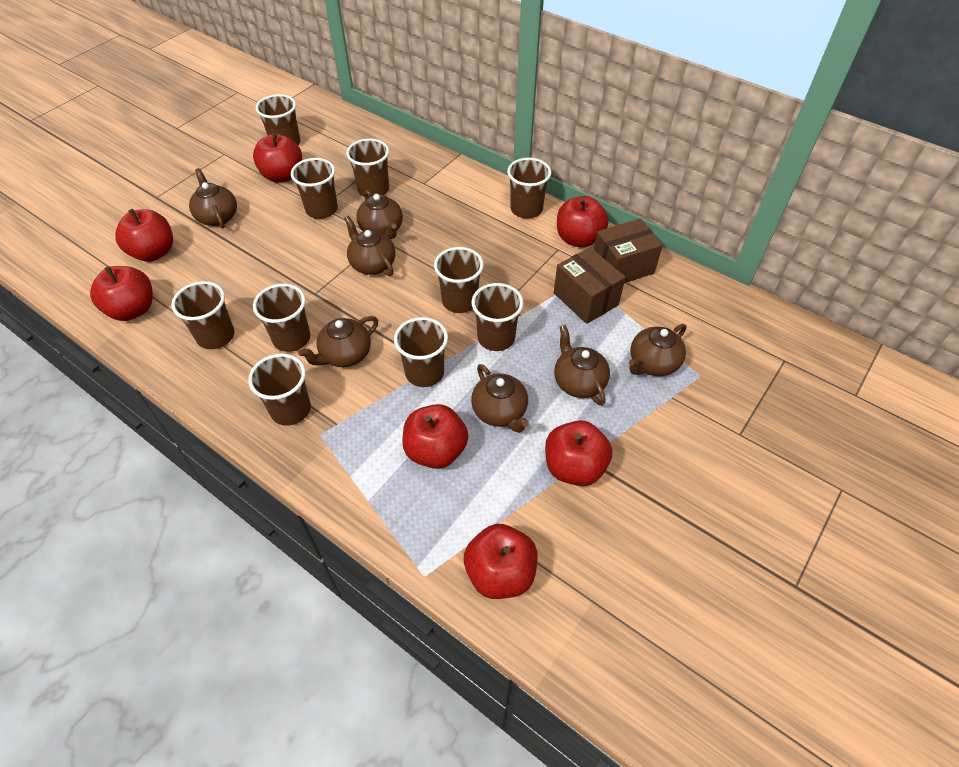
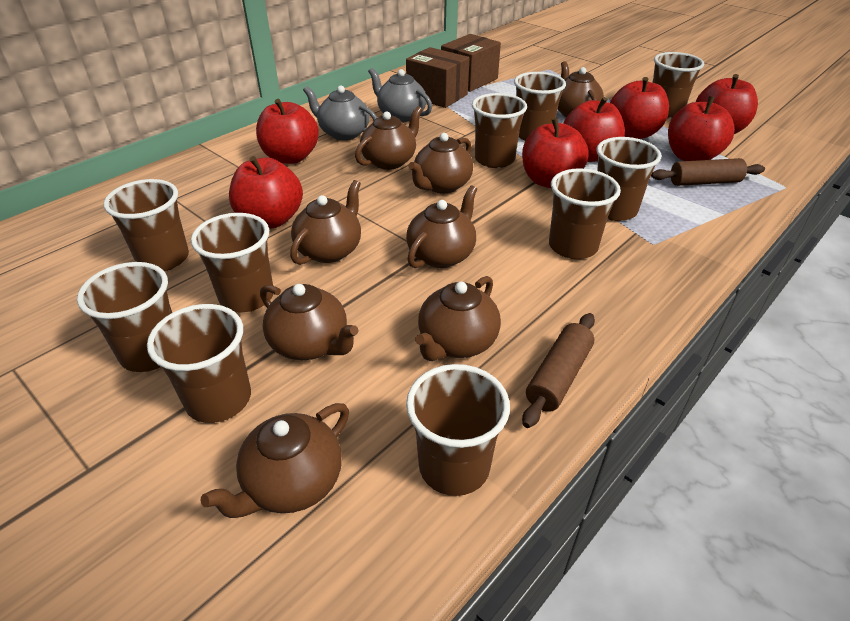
brown rolling pin: none = 0 -> [522,313,595,428] [651,158,765,186] = 2
brown teapot: [189,168,237,229] [298,316,378,367] [344,216,396,276] [356,190,403,239] [471,364,529,433] [554,325,610,406] [629,324,687,376] = 7 -> [200,403,349,518] [260,284,359,360] [290,180,361,265] [355,106,422,170] [406,186,477,268] [408,133,473,194] [415,276,501,361] [558,61,604,117] = 8
grey teapot: none = 0 -> [303,85,377,140] [368,68,432,122] = 2

